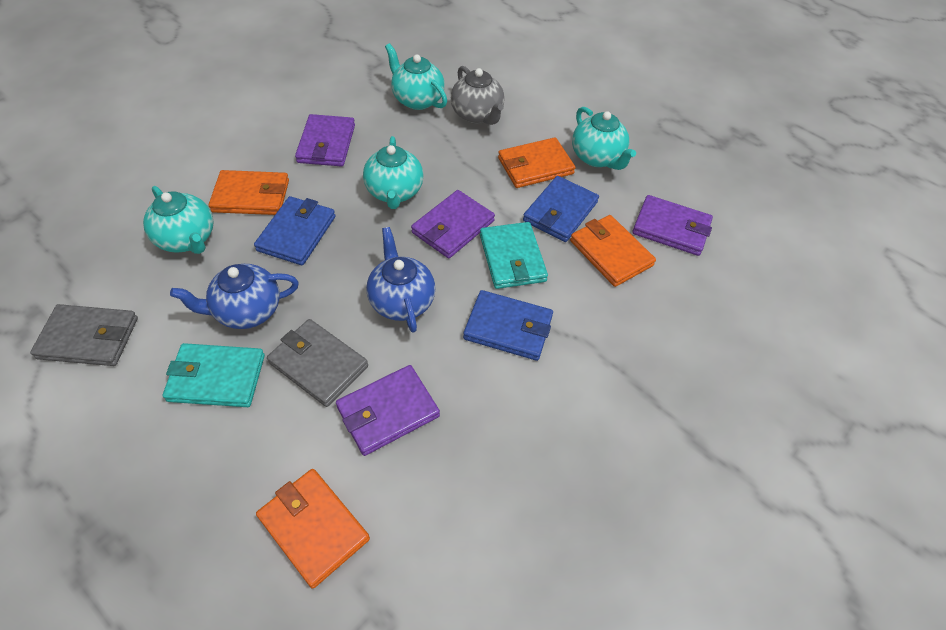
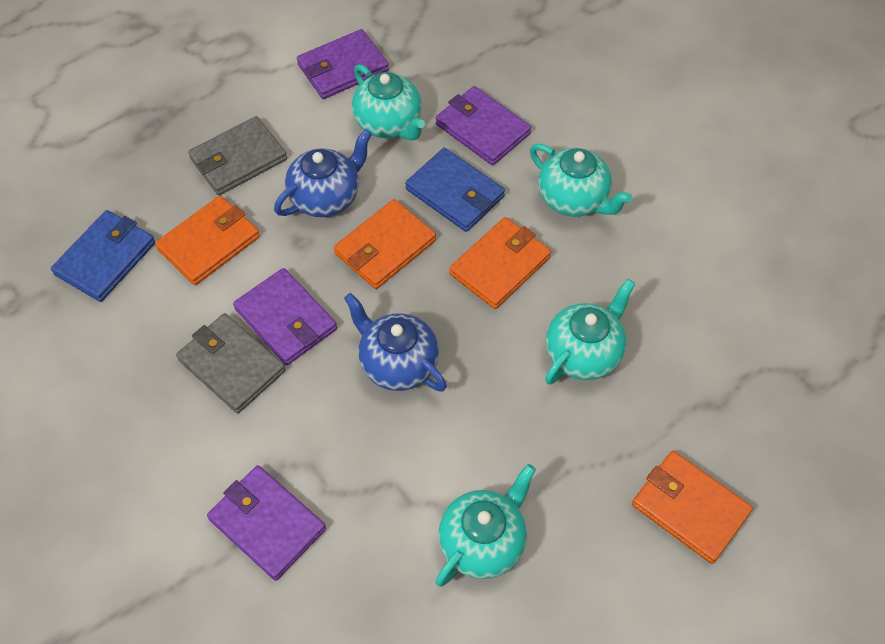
blue wallet: [254,196,335,265] [463,290,553,361] [523,176,599,242] = 3 -> [51,210,155,302] [405,148,505,232] = 2
grey teapot: [451,66,505,125] = 1 -> none = 0
turquoise wallet: [162,343,265,407] [480,222,548,289] = 2 -> none = 0

